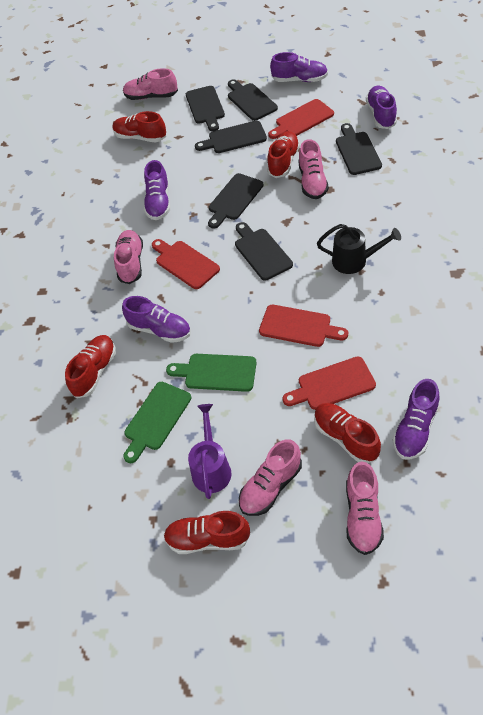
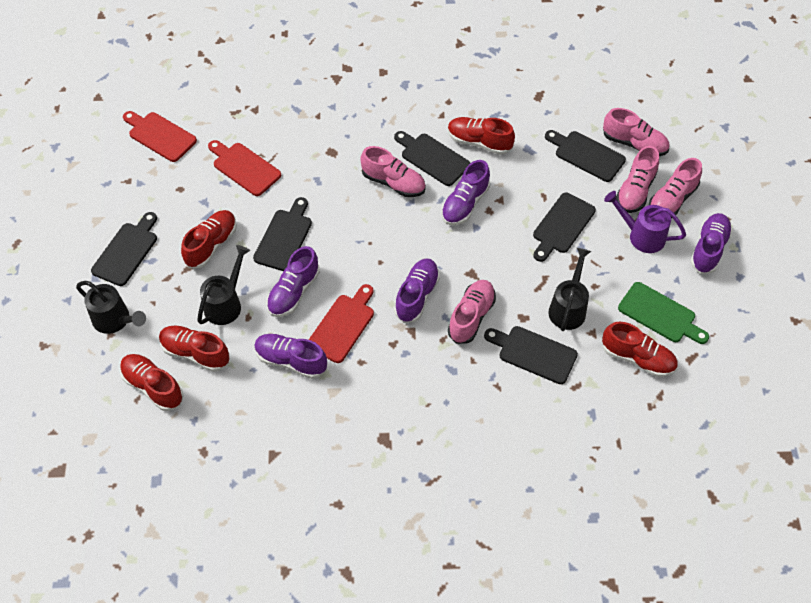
black watering can: [317,224,401,274] = 1 -> [76,281,146,334] [197,245,250,325] [548,248,591,331] = 3
green cutting board: [123,382,191,463] [166,354,256,392] = 2 -> [618,282,709,344] = 1
red cutting board: [152,239,220,289] [259,305,348,347] [268,99,334,139] [282,356,376,410] = 4 -> [123,111,197,162] [208,140,281,196] [309,284,374,363] = 3

